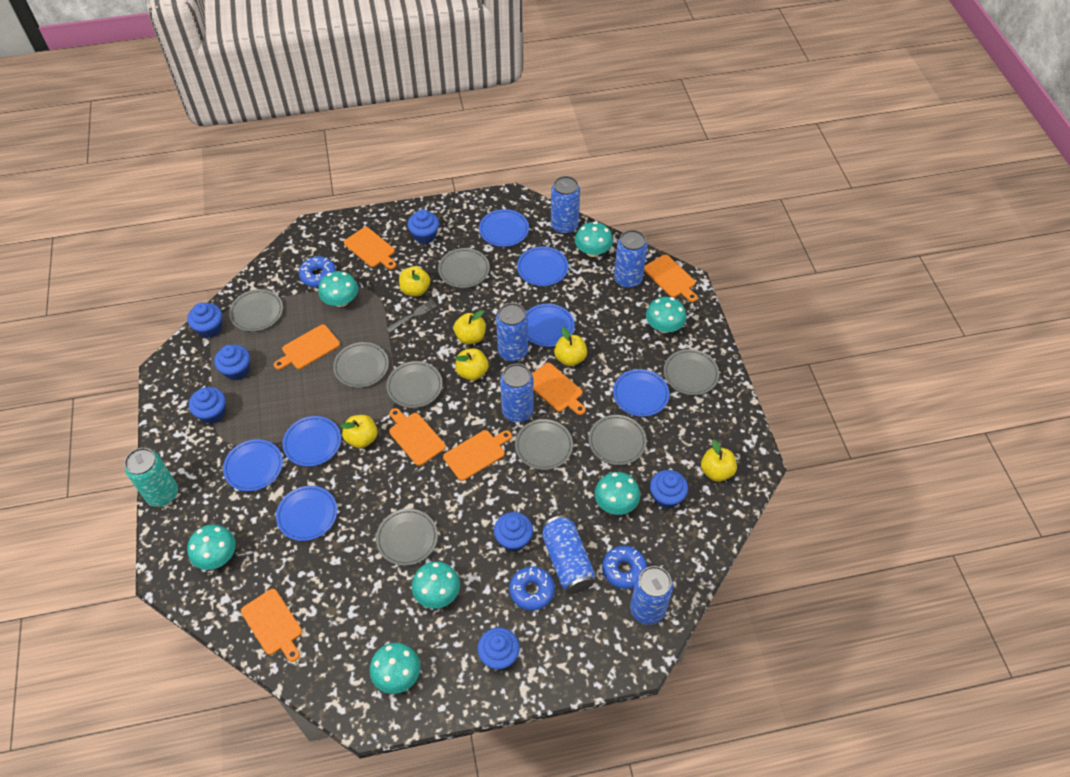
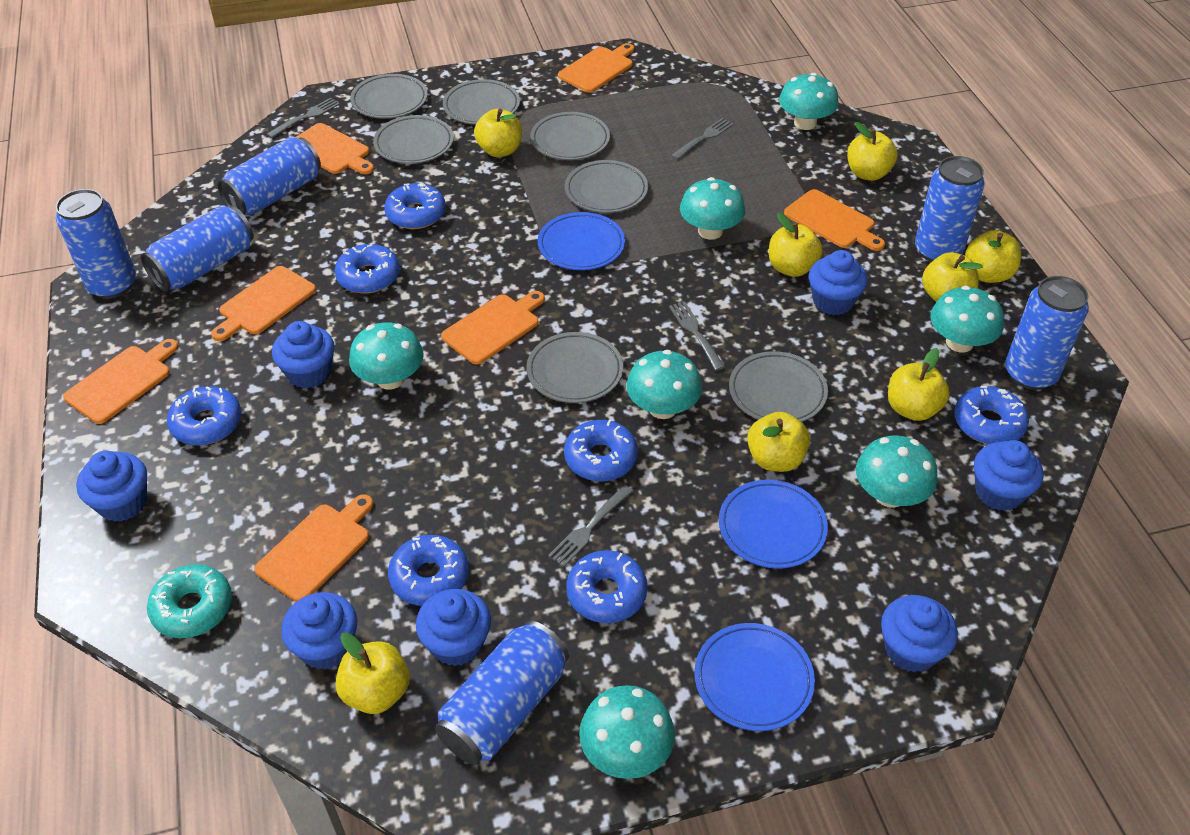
blue donut: [299,256,336,287] [509,566,555,611] [602,546,647,589] = 3 -> [167,386,241,446] [334,244,400,294] [384,183,446,229] [388,535,469,606] [564,419,638,481] [566,550,647,623] [954,386,1029,445] = 7
blue plate: [223,439,283,491] [276,486,337,541] [282,416,341,467] [479,209,529,247] [517,246,568,286] [526,304,575,347] [613,369,669,417] = 7 -> [538,212,625,270] [694,623,815,731] [719,480,828,569] = 3
grey fork: [386,299,437,333] = 1 -> [267,98,340,138] [548,485,633,567] [669,301,725,371] [671,118,734,160] = 4
grey plate: [229,289,283,332] [333,342,389,388] [376,509,438,566] [386,361,442,408] [438,248,490,288] [515,419,573,470] [588,415,647,465] [664,349,719,395] = 8 -> [350,74,428,119] [373,115,454,164] [443,79,520,125] [526,332,623,403] [530,112,610,160] [565,160,648,213] [729,351,828,422] = 7
turquoise can: [124,448,178,507] = 1 -> none = 0
turquoise donut: none = 0 -> [147,564,232,638] = 1
yellow apple: [340,415,378,448] [399,266,430,297] [454,310,486,344] [455,348,488,381] [554,327,587,366] [701,439,737,482] = 6 -> [336,632,410,714] [474,109,522,157] [747,412,810,472] [769,213,823,277] [847,122,898,181] [888,348,950,421] [922,252,983,302] [965,230,1021,283] = 8

